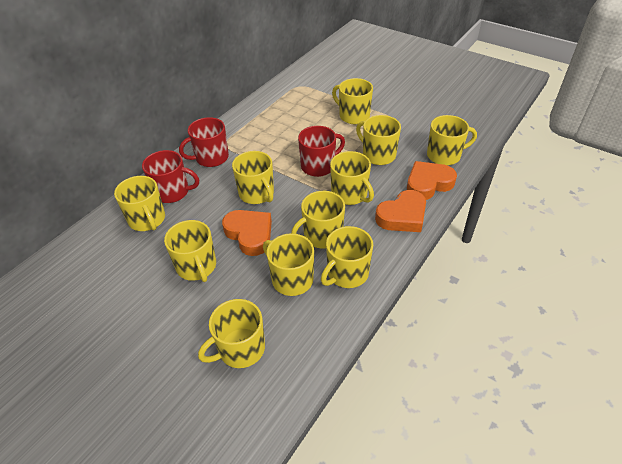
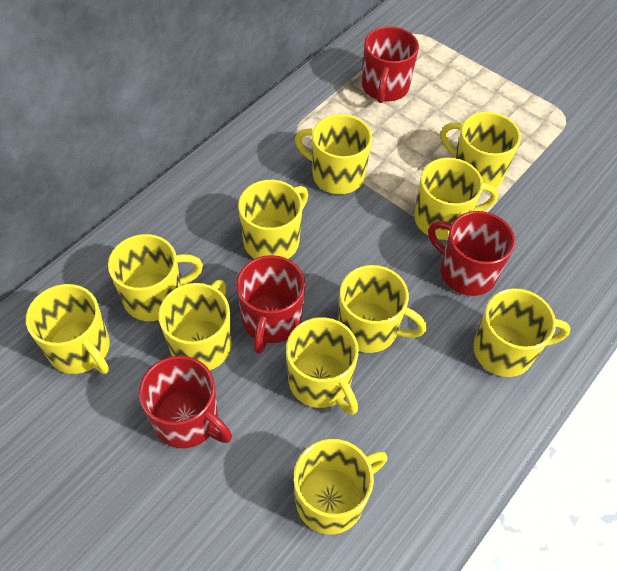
orange heart: [222,210,272,256] [375,190,426,232] [407,161,457,200] = 3 -> none = 0
red mug: [142,150,199,203] [179,117,229,167] [298,126,345,177] = 3 -> [139,356,232,448] [236,255,306,354] [362,26,419,103] [428,211,515,296] = 4

